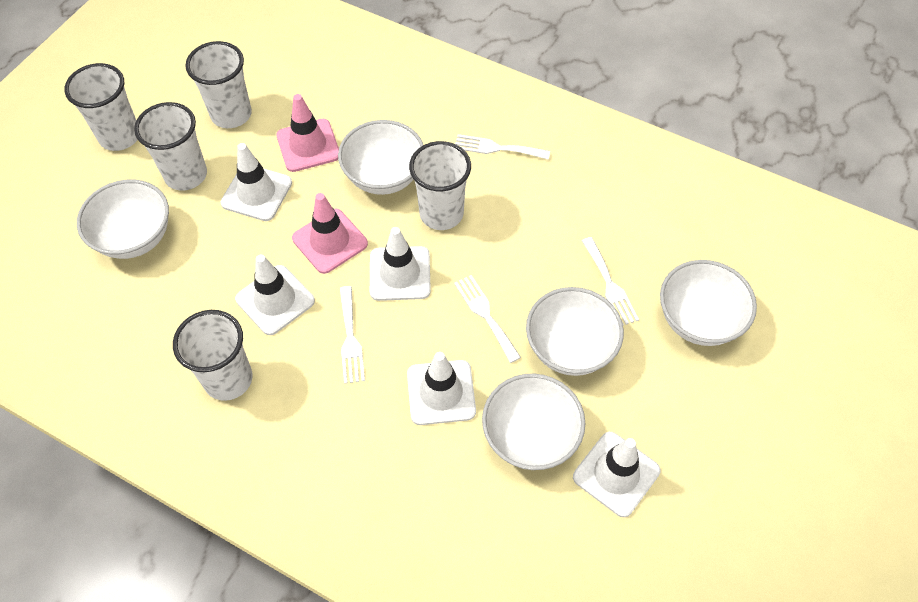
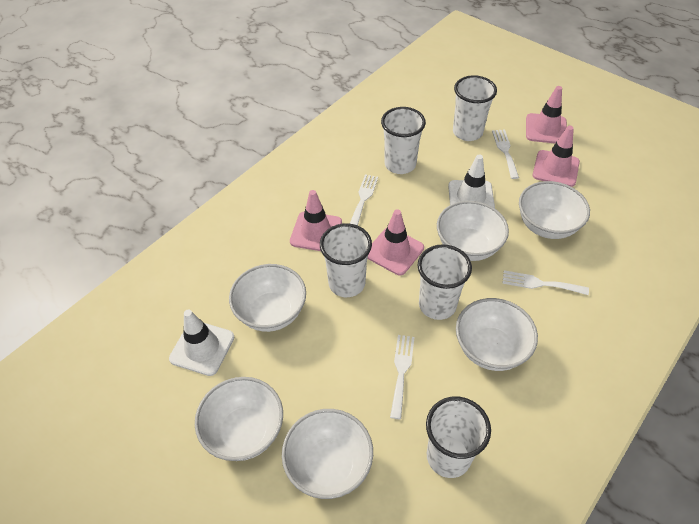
pink traffic cone: [276,94,339,172] [292,193,368,274] = 2 -> [290,190,342,251] [367,209,424,275] [526,86,567,143] [532,126,580,187] = 4
white bowl: [77,180,169,259] [338,120,423,195] [482,374,585,470] [526,287,624,376] [660,260,757,346] = 5 -> [195,377,283,461] [229,264,306,332] [282,409,373,499] [437,201,509,261] [456,298,538,371] [519,181,590,239] = 6
white traffic cone: [221,143,292,221] [235,255,315,335] [370,227,431,301] [407,352,476,425] [573,432,660,517] = 5 -> [169,310,235,376] [448,155,495,208] = 2

